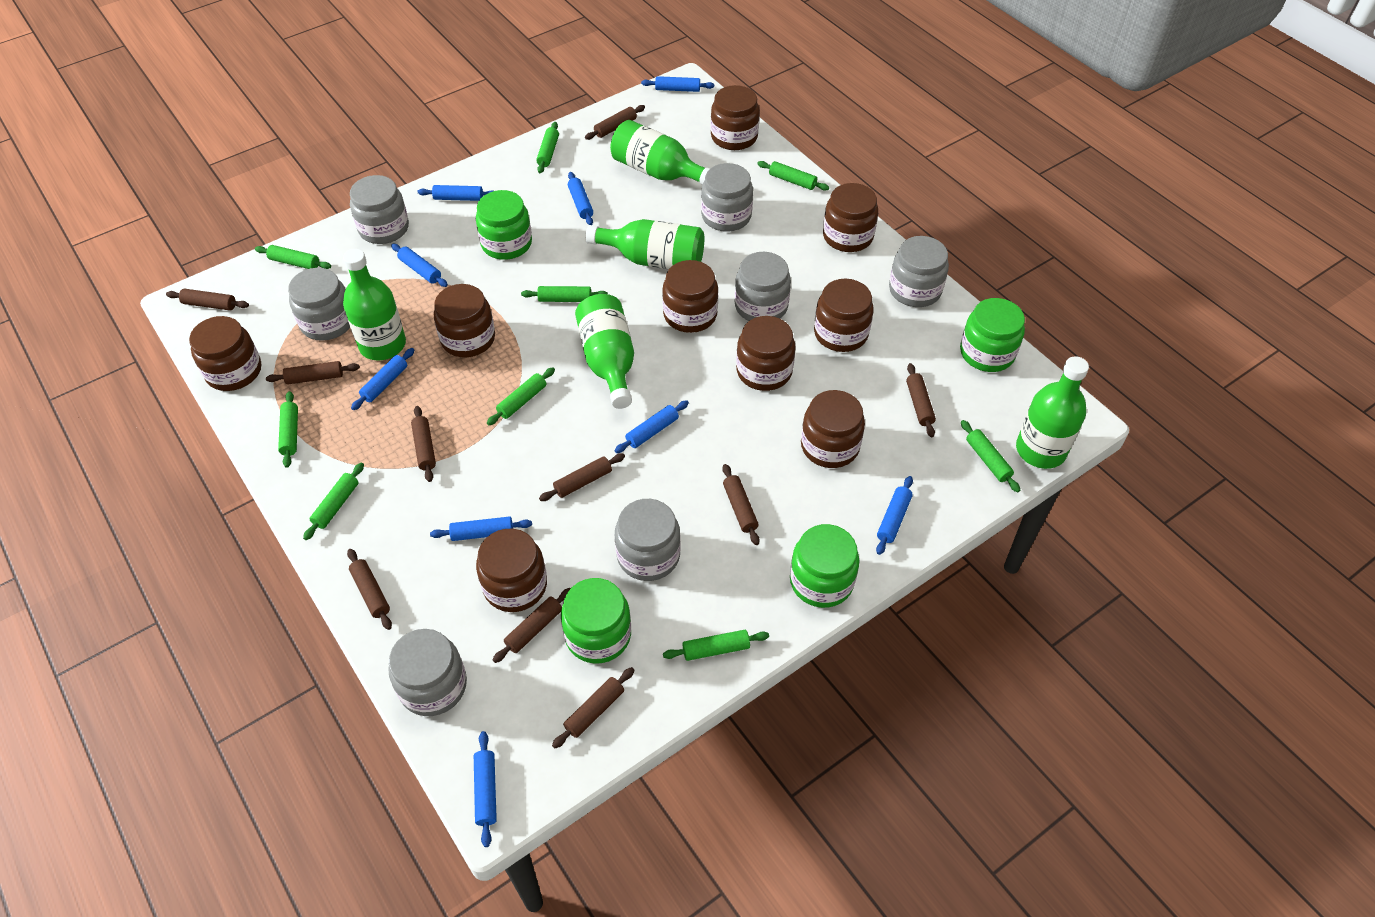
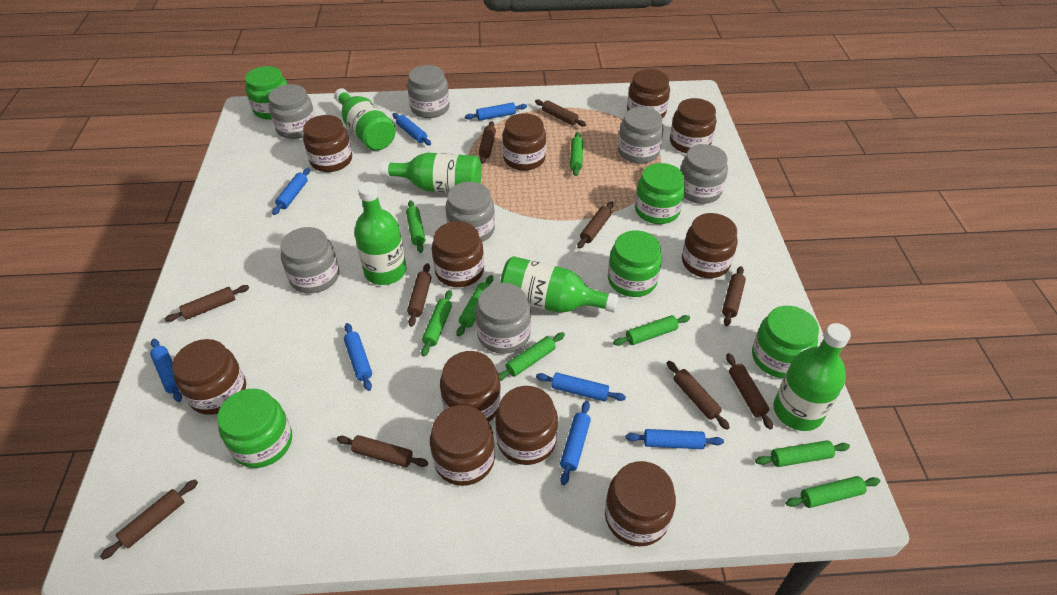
blue rolling pin: [351,348,414,410] [391,244,448,287] [418,185,493,201] [430,516,532,541] [474,731,497,847] [568,172,593,225] [614,400,689,453] [641,76,714,92] [876,476,913,555] = 9 -> [150,339,182,402] [272,168,310,215] [344,323,372,391] [393,113,431,145] [465,103,527,121] [536,373,626,401] [560,401,591,485] [626,429,724,449] = 8
brown jar: [189,316,261,391] [434,284,495,357] [476,529,547,612] [662,260,718,333] [711,85,760,150] [736,316,795,391] [801,390,865,468] [814,279,874,352] [823,183,878,252] = 9 -> [172,339,246,415] [303,115,352,172] [430,405,495,486] [432,221,484,287] [440,351,501,422] [495,386,558,465] [503,113,546,171] [605,461,676,547] [627,69,670,118] [670,98,716,153] [682,213,738,278] = 11
green jar: [476,190,532,260] [561,578,631,664] [790,524,860,608] [960,298,1025,372] = 4 -> [217,389,292,468] [245,66,287,120] [608,230,662,297] [635,163,685,224] [752,306,819,378] = 5
green rolling pin: [255,245,331,269] [278,391,298,468] [303,463,364,540] [487,367,555,425] [521,286,608,302] [536,122,559,173] [663,630,769,661] [757,161,829,191] [961,420,1020,492] = 9 -> [406,200,425,253] [421,290,452,356] [457,275,493,336] [498,332,565,381] [570,132,583,176] [613,315,690,346] [755,440,850,467] [786,476,880,508] = 8

